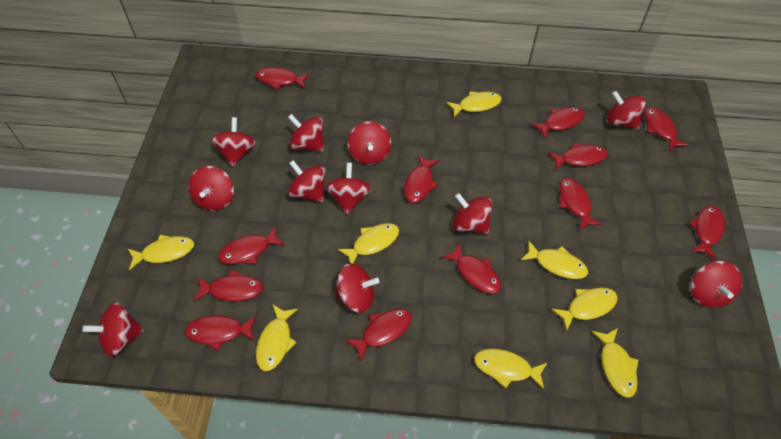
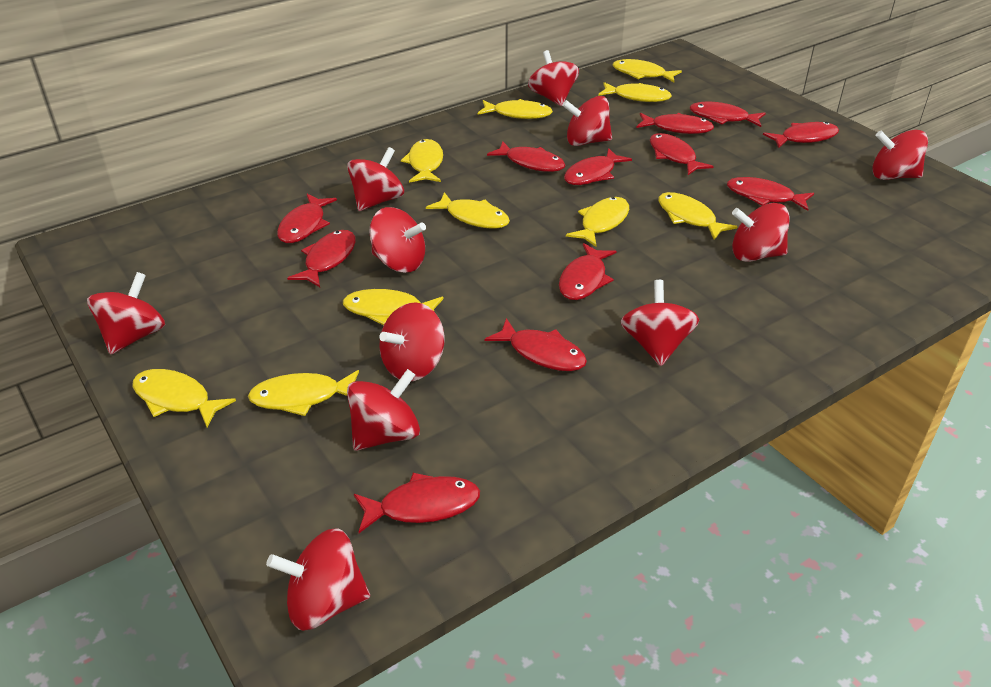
yellow fish: [128,235,194,270] [256,304,298,371] [338,223,399,263] [446,91,502,117] [474,349,547,389] [521,240,588,279] [551,288,618,332] [592,328,638,398] = 8 -> [133,369,236,427] [248,370,359,416] [343,289,444,325] [401,139,443,183] [426,192,510,229] [478,99,553,119] [566,197,629,247] [598,82,672,102] [613,59,682,82] [658,192,738,240] = 10

